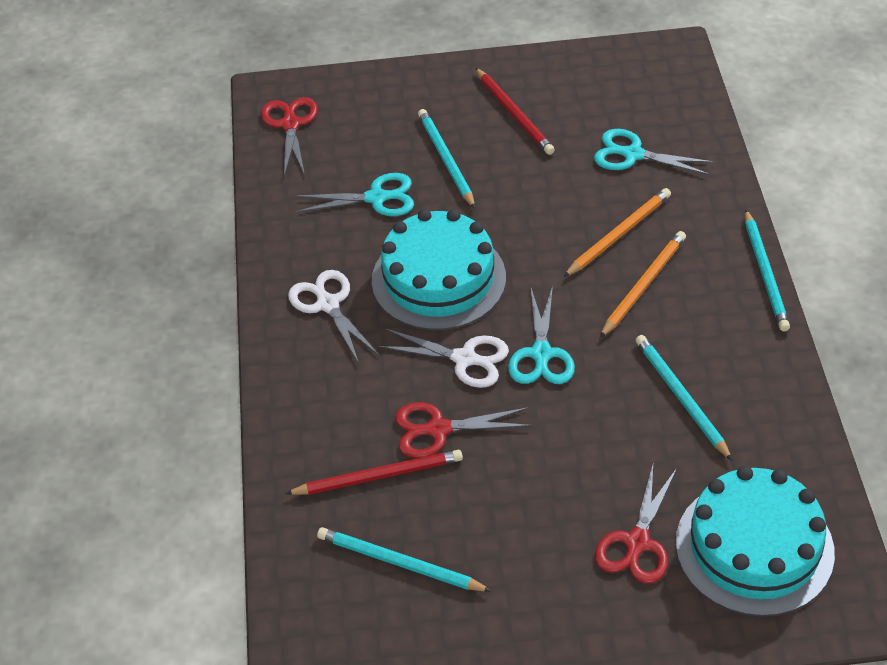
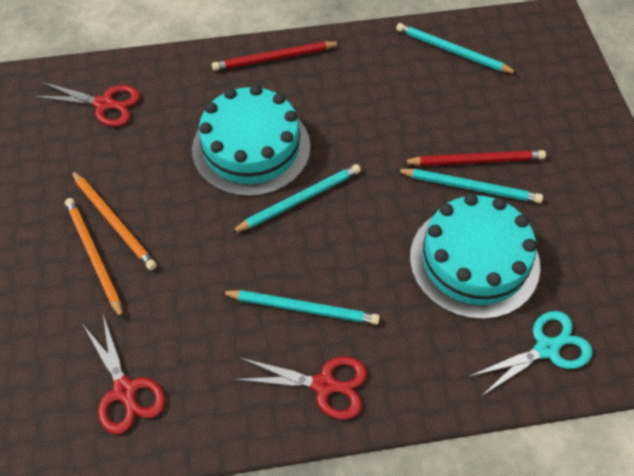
turquoise scissors: [295,173,414,216] [508,286,575,384] [594,129,714,175] = 3 -> [468,311,593,396] = 1
white scissors: [288,270,379,363] [378,328,509,388] = 2 -> none = 0

